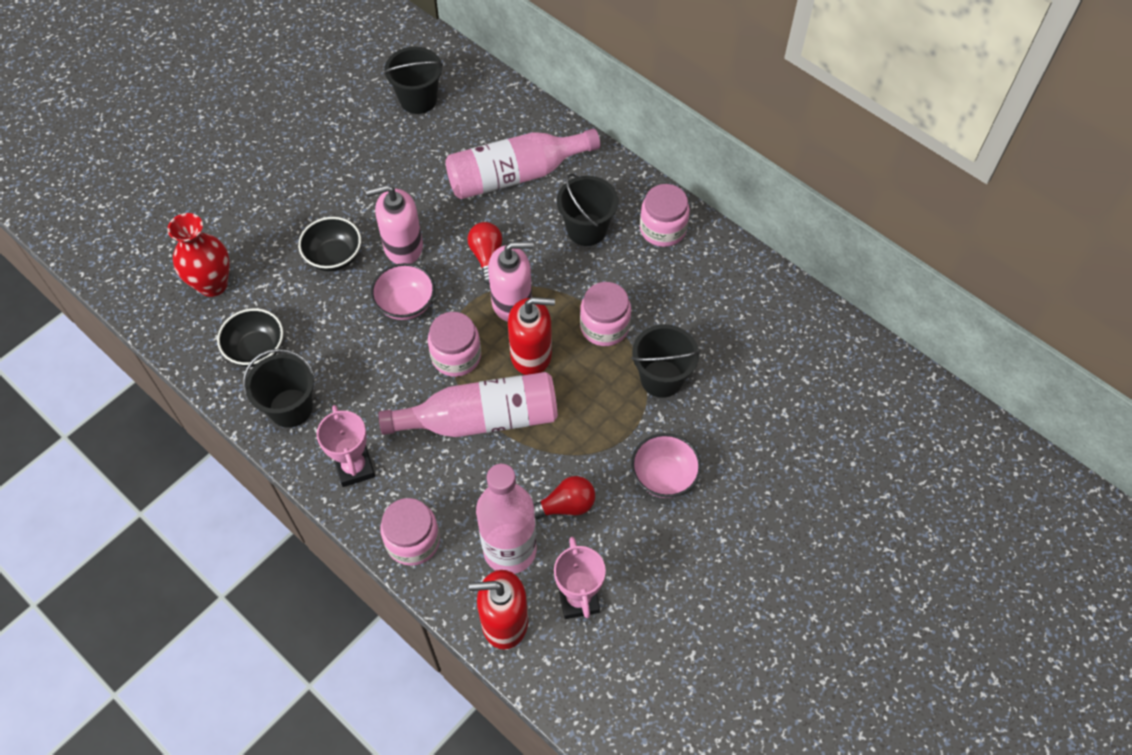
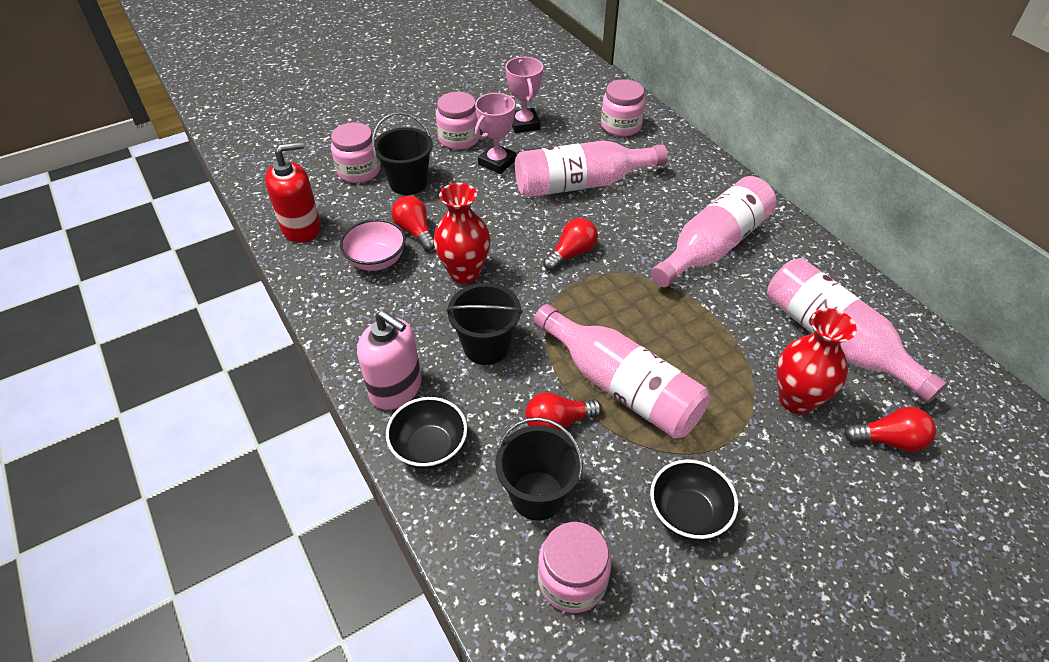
black bucket: [243,349,314,428] [384,47,443,114] [557,173,619,246] [631,324,701,398] = 4 -> [372,112,433,195] [446,283,523,365] [495,417,583,521] = 3
pink bottle: [378,372,558,437] [445,129,600,199] [476,464,536,574] = 3 -> [515,140,668,197] [534,304,710,439] [651,176,776,288] [767,258,947,403] = 4
pink bowl: [371,263,435,320] [631,433,701,498] = 2 -> [340,219,406,271] = 1
pink soap dispenser: [366,185,423,264] [488,241,534,322] = 2 -> [357,310,422,410] = 1
red light bulb: [467,222,502,285] [534,476,595,520] = 2 -> [391,196,435,251] [525,392,602,431] [543,218,598,271] [844,407,936,452] = 4
red soap dispenser: [469,570,528,650] [508,297,555,375] = 2 -> [265,142,321,243] = 1
red vase: [167,213,230,297] = 1 -> [434,183,490,284] [777,308,857,414] = 2

